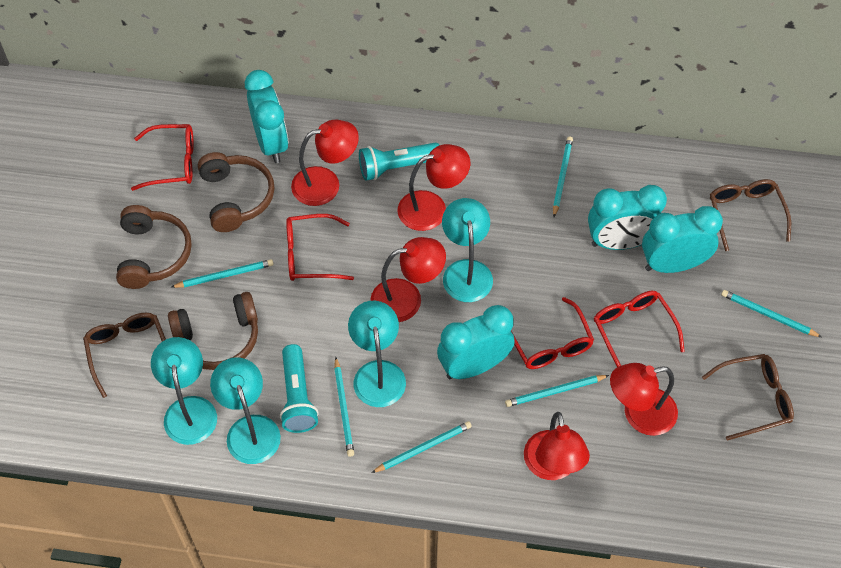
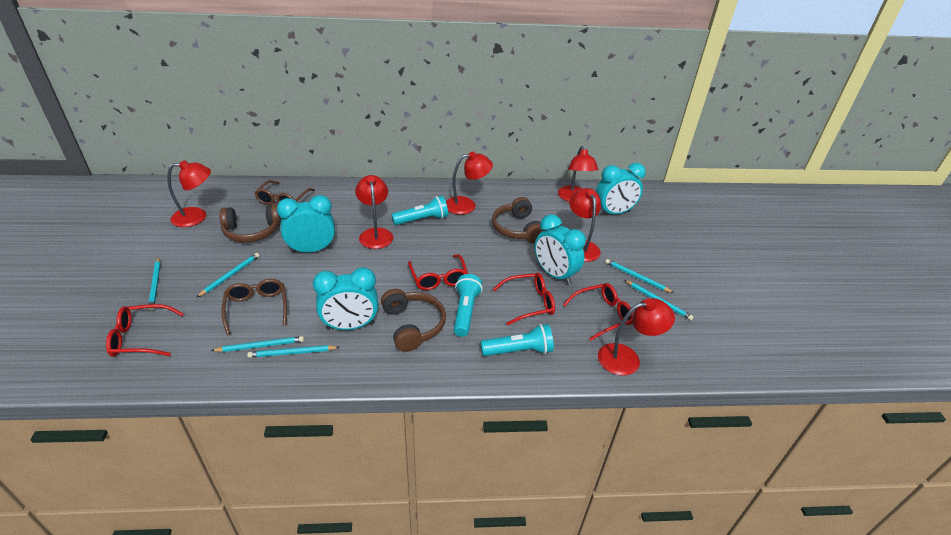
brown glasses: [83,313,166,398] [702,354,794,441] [710,179,791,251] = 3 -> [221,279,287,335] [254,180,315,205] = 2
red lamp: [291,120,359,206] [370,237,446,322] [397,144,470,231] [524,412,590,480] [610,363,678,436] = 5 -> [167,160,211,227] [355,175,393,249] [446,152,493,215] [558,146,598,202] [569,188,601,262] [598,298,675,375] = 6
turquoise flashlight: [280,344,319,433] [359,142,439,181] = 2 -> [391,196,448,225] [454,274,483,337] [480,324,554,356] = 3
turquoise lamp: [151,337,217,445] [210,357,281,464] [348,301,406,407] [442,198,493,302] = 4 -> none = 0

